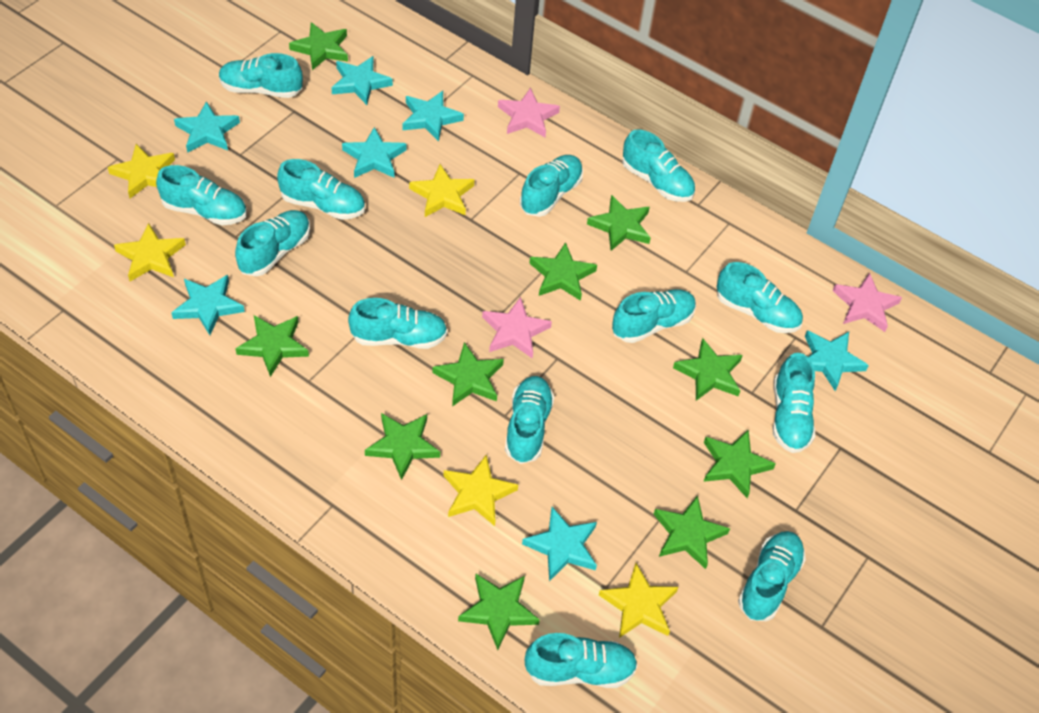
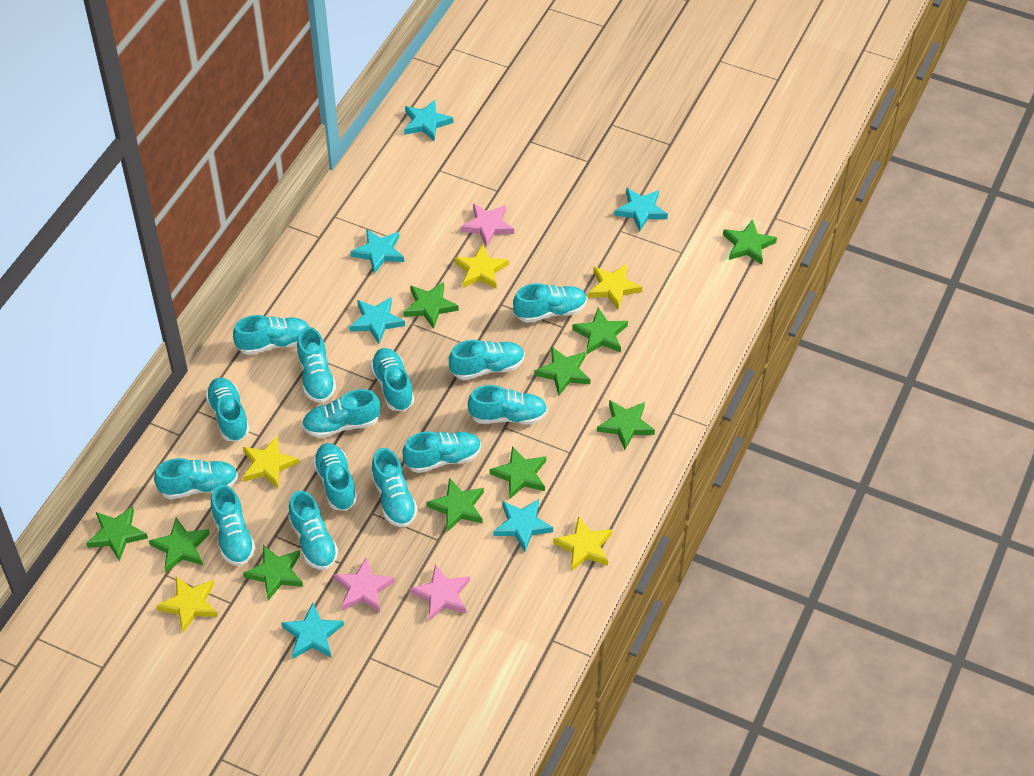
turquoise shoe: [156,165,247,226] [219,53,303,98] [235,210,310,276] [277,159,365,220] [348,298,447,349] [505,376,554,464] [520,155,583,217] [525,633,638,688] [612,289,696,343] [622,129,695,202] [717,262,803,333] [738,531,806,621] [773,353,815,453] = 13 -> [154,458,238,499] [205,378,250,442] [211,485,255,566] [233,315,309,355] [288,490,338,570] [297,327,336,403] [302,389,380,438] [313,443,357,511] [370,348,414,411] [371,448,418,527] [402,431,481,473] [449,340,525,380] [468,385,548,424] [513,283,587,323] = 14
turquoise star: [171,275,245,335] [174,101,240,153] [331,56,393,105] [342,127,407,178] [403,91,464,141] [522,507,597,581] [805,330,869,391] = 7 -> [281,603,344,659] [349,297,405,344] [350,229,404,274] [404,100,453,141] [493,499,553,552] [614,188,668,231] = 6

